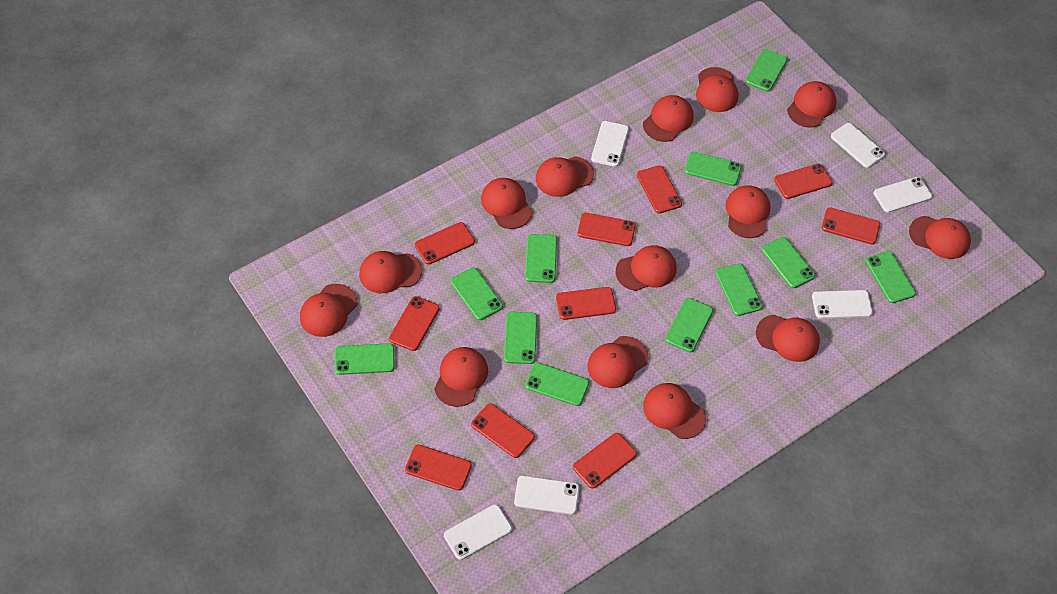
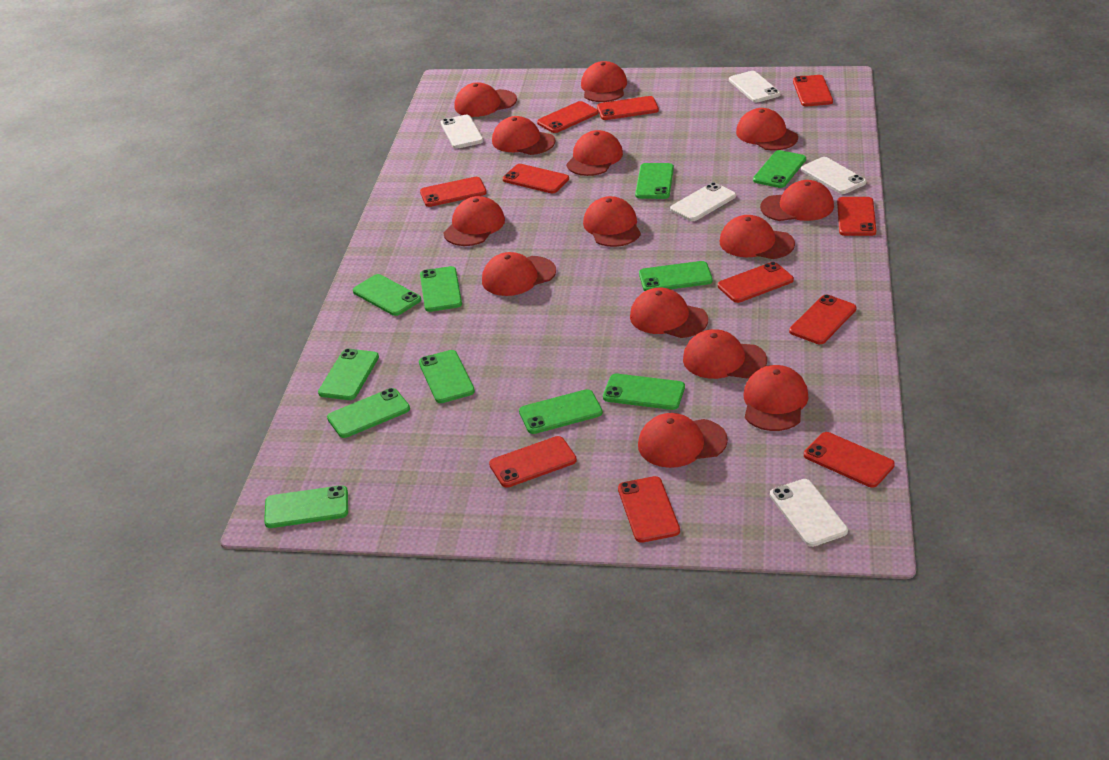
red phone: [389,296,440,351] [405,445,472,491] [415,222,475,264] [471,404,535,458] [556,287,616,320] [573,433,637,489] [578,213,636,246] [637,165,682,214] [774,163,832,199] [822,208,880,244] = 10 -> [420,177,487,207] [489,436,577,488] [503,164,569,193] [537,101,598,133] [597,96,659,120] [618,476,680,543] [718,262,794,303] [789,294,857,344] [793,75,833,107] [804,432,895,488] [837,197,876,236] = 11
white phone: [444,505,512,560] [514,476,579,515] [591,121,629,167] [812,290,873,319] [831,123,885,168] [873,177,932,212] = 6 -> [441,115,484,149] [670,182,736,221] [729,71,781,102] [770,479,848,547] [801,157,866,194] = 5

